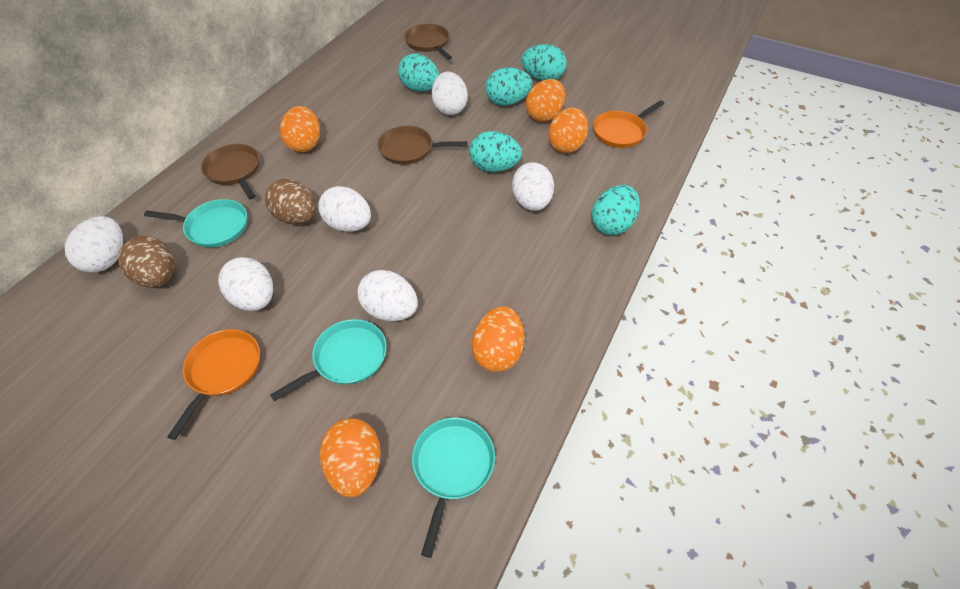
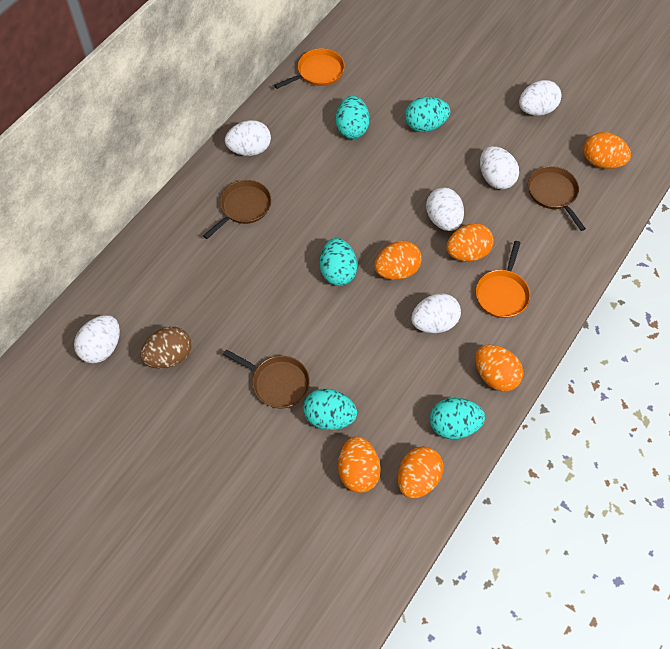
brown egg: [118,236,174,288] [265,179,316,224] = 2 -> [140,327,191,369] = 1
orange egg: [280,106,320,152] [320,418,381,497] [472,306,524,372] [526,79,565,122] [548,107,588,153] = 5 -> [338,436,381,493] [374,241,422,280] [398,446,443,499] [447,223,494,262] [475,345,523,391] [584,132,631,169] = 6
turquoise pan: [144,199,247,247] [270,319,387,401] [412,418,495,558] = 3 -> none = 0

